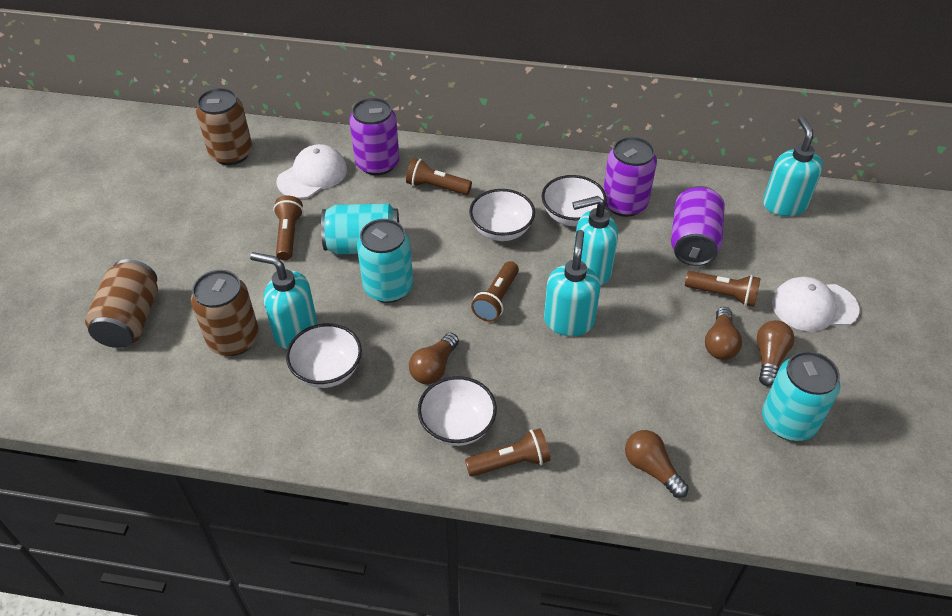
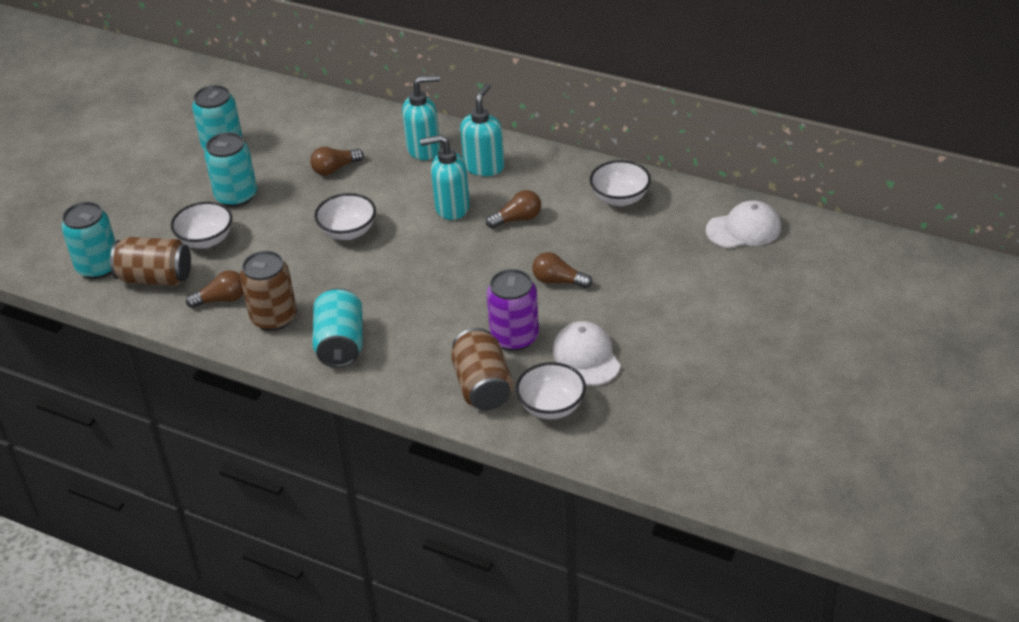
brown flashlight: [273,195,303,260] [406,158,472,195] [465,428,550,477] [471,261,519,322] [685,271,761,307] = 5 -> none = 0
purple can: [349,98,399,175] [603,137,657,217] [671,186,725,266] = 3 -> [487,269,539,351] = 1
turquoise can: [321,204,399,254] [357,219,413,303] [762,351,840,441] = 3 -> [61,202,115,279] [192,85,243,151] [204,132,257,207] [312,288,363,368] = 4
turquoise soap dispenser: [250,252,317,349] [544,230,600,336] [572,196,618,286] [763,116,823,216] = 4 -> [402,75,440,160] [420,134,470,220] [460,84,505,176] = 3

